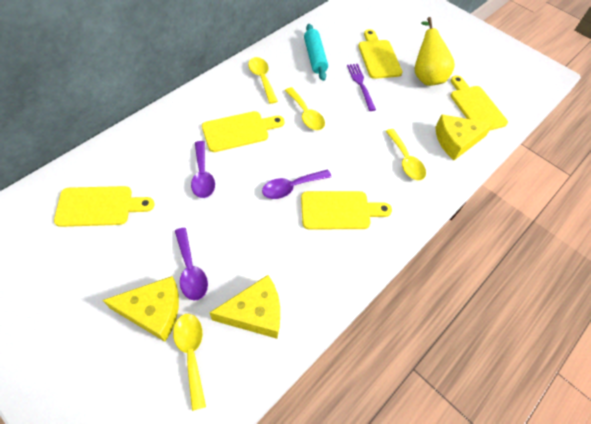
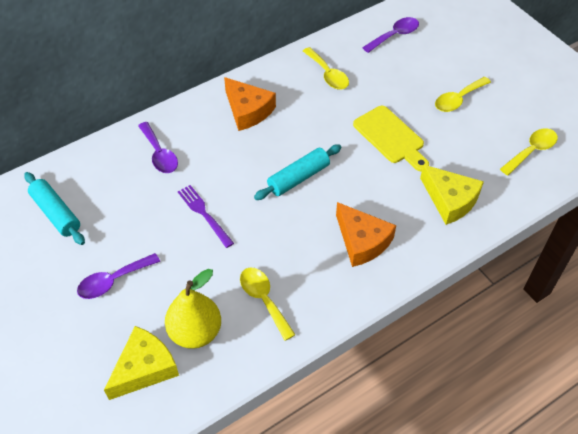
orange cheese: none = 0 -> [224,77,276,131] [336,202,396,267] = 2
turquoise rolling pin: [304,24,328,81] = 1 -> [24,172,85,245] [254,144,342,200] = 2
yellow cheese: [102,276,179,342] [209,275,280,339] [435,114,493,160] = 3 -> [104,326,179,400] [420,165,484,225] = 2
yellow cutting board: [54,186,155,227] [202,111,284,152] [301,191,392,230] [358,29,402,79] [451,76,508,131] = 5 -> [353,106,429,172] = 1

